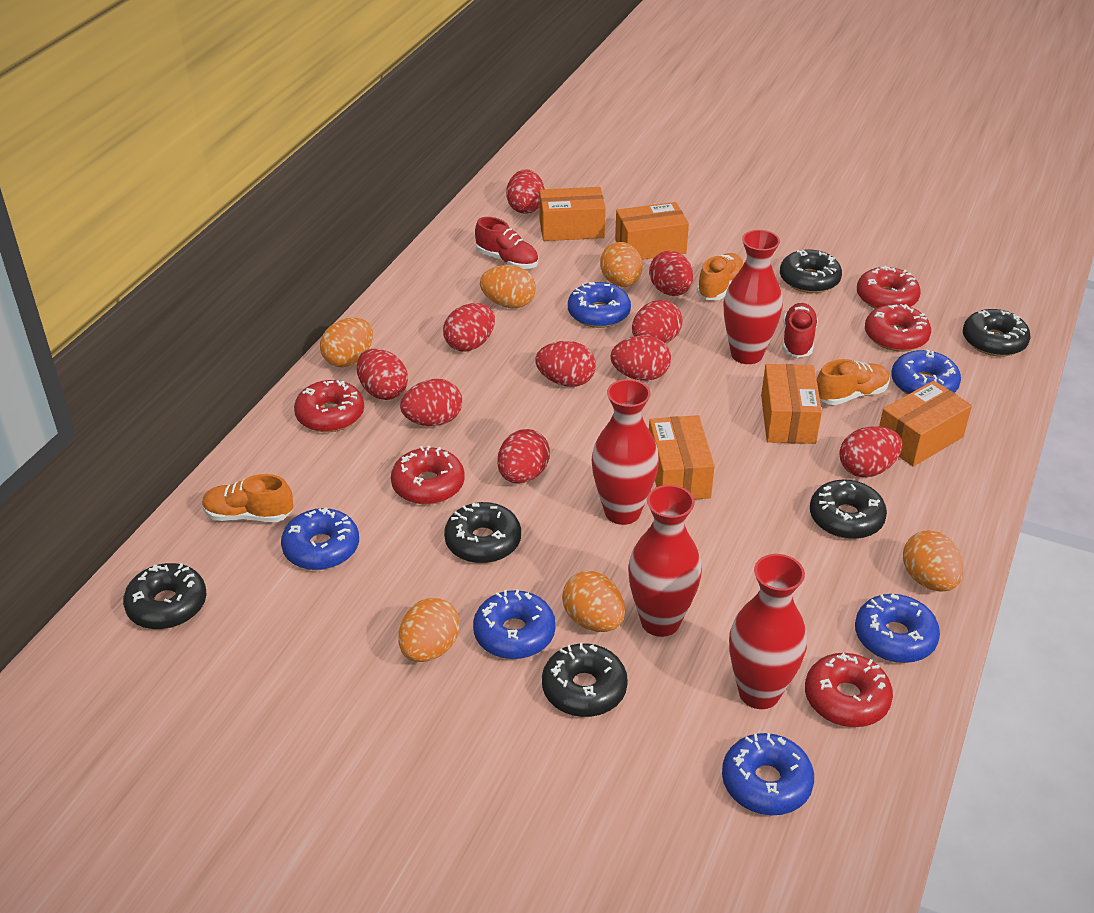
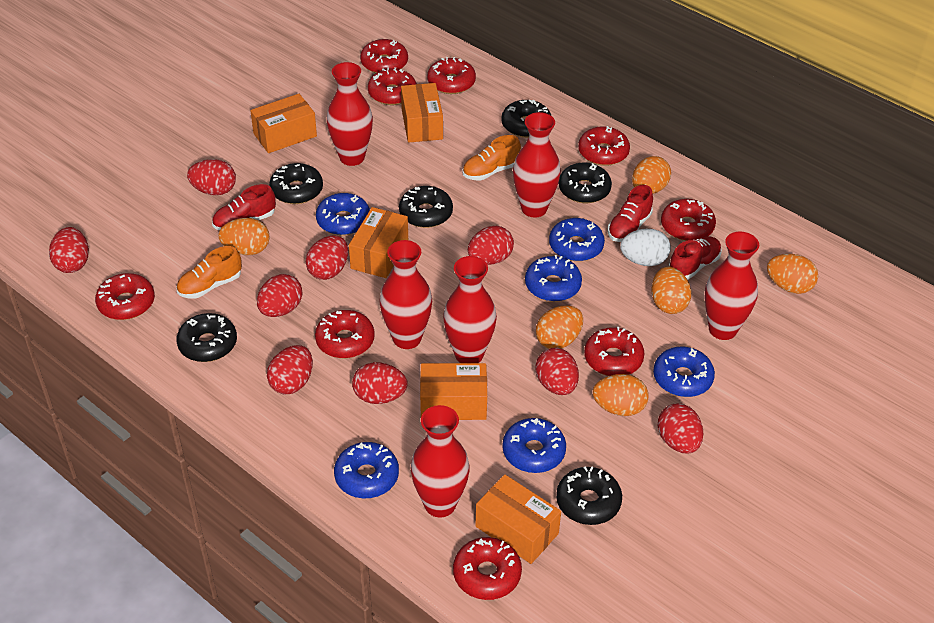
orange shoe: [202,474,293,522] [697,253,744,300] [817,359,890,405] = 3 -> [176,246,242,299] [462,135,521,181] = 2
red donut: [294,380,364,432] [391,446,465,505] [805,653,893,727] [857,266,921,309] [865,304,931,352] = 5 -> [95,273,155,320] [315,310,375,358] [360,39,408,73] [368,67,417,105] [427,57,476,94] [453,537,522,600] [578,126,630,166] [584,327,645,376] [661,199,716,241] = 9
red egg: [357,349,408,400] [400,379,462,426] [443,303,495,352] [497,429,550,483] [506,169,545,214] [535,341,596,387] [611,335,671,381] [632,300,683,343] [649,251,693,296] [839,426,902,477] = 10 -> [49,227,89,273] [187,159,236,195] [257,274,302,317] [267,345,313,394] [306,236,348,280] [352,362,408,404] [468,226,514,265] [535,348,579,395] [657,403,703,454] = 9
red shoe: [475,217,538,269] [783,303,818,358] = 2 -> [212,184,276,231] [608,185,653,242] [669,236,722,280] = 3
red vase: [592,379,659,525] [628,485,702,637] [724,230,783,364] [729,554,807,709] = 4 -> [327,62,373,166] [379,240,432,349] [410,405,470,517] [443,256,497,363] [513,112,561,217] [704,232,759,340] = 6
white egg: none = 0 -> [620,229,671,266] = 1

